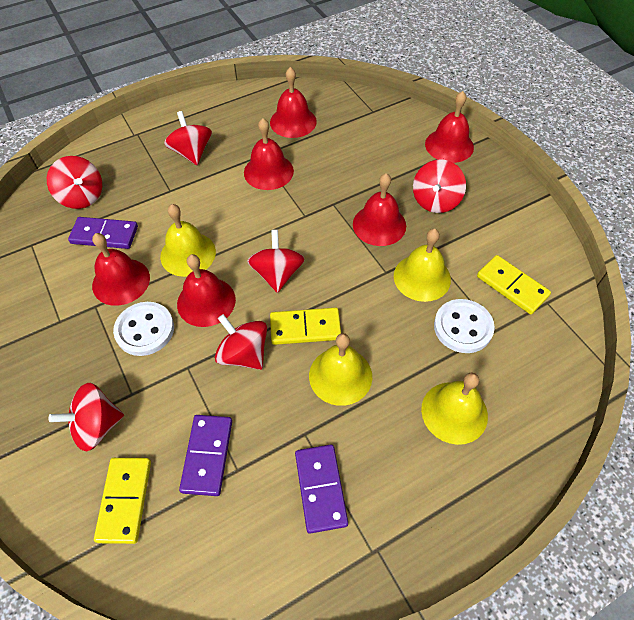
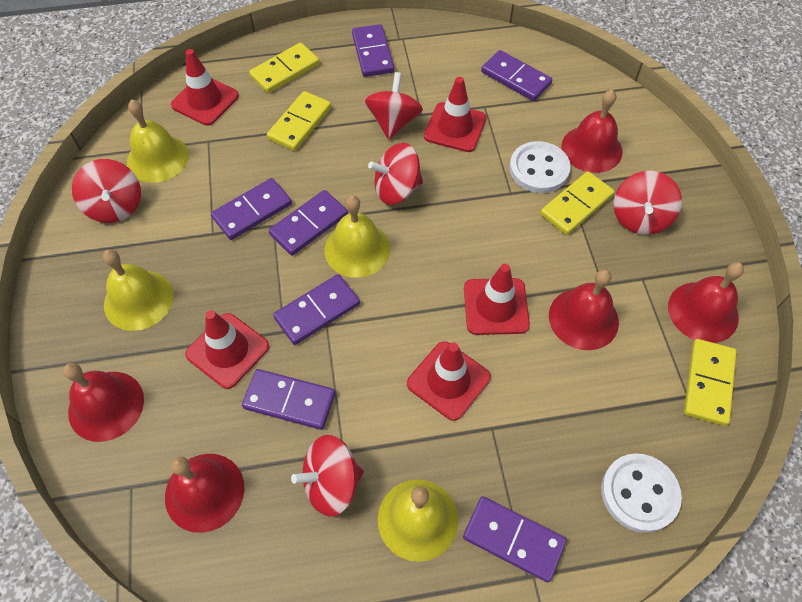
purple domino: [68,217,138,249] [179,415,232,496] [295,445,348,534] = 3 -> [211,178,292,240] [242,369,335,430] [269,190,348,256] [273,274,360,345] [352,24,394,77] [463,496,567,582] [481,50,552,101] = 7
red bell: [92,233,150,306] [177,254,236,327] [244,118,294,190] [270,67,317,138] [353,173,406,246] [425,91,474,163] = 6 -> [63,363,144,442] [165,454,244,533] [549,269,619,350] [561,90,623,173] [668,262,744,343] = 5
red spinning top: [47,156,102,209] [49,383,124,451] [164,111,212,165] [215,314,267,370] [247,230,305,293] [413,159,466,213] = 6 -> [72,159,141,223] [291,435,364,517] [364,72,423,140] [368,143,423,205] [614,171,682,235] = 5
red traffic cone: none = 0 -> [171,49,239,126] [185,310,269,389] [407,341,491,421] [424,77,487,152] [464,264,530,335] = 5
yellow domino: [94,458,151,544] [270,308,341,345] [477,255,551,314] = 3 -> [249,42,320,93] [267,91,331,151] [540,171,615,235] [684,339,737,426] = 4

